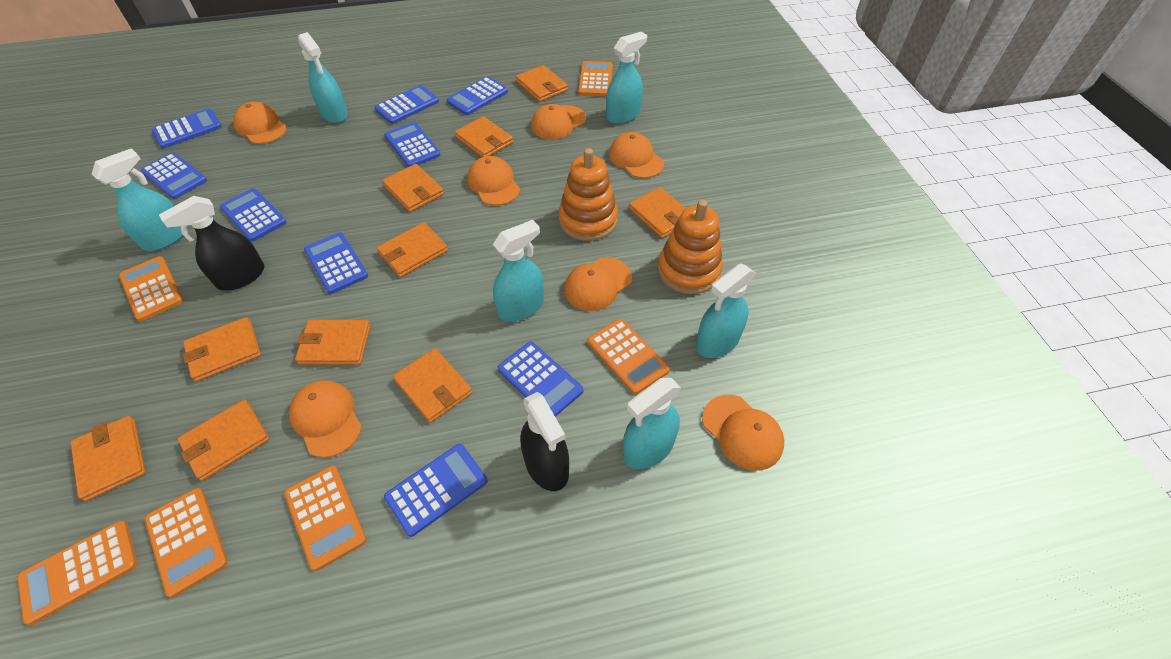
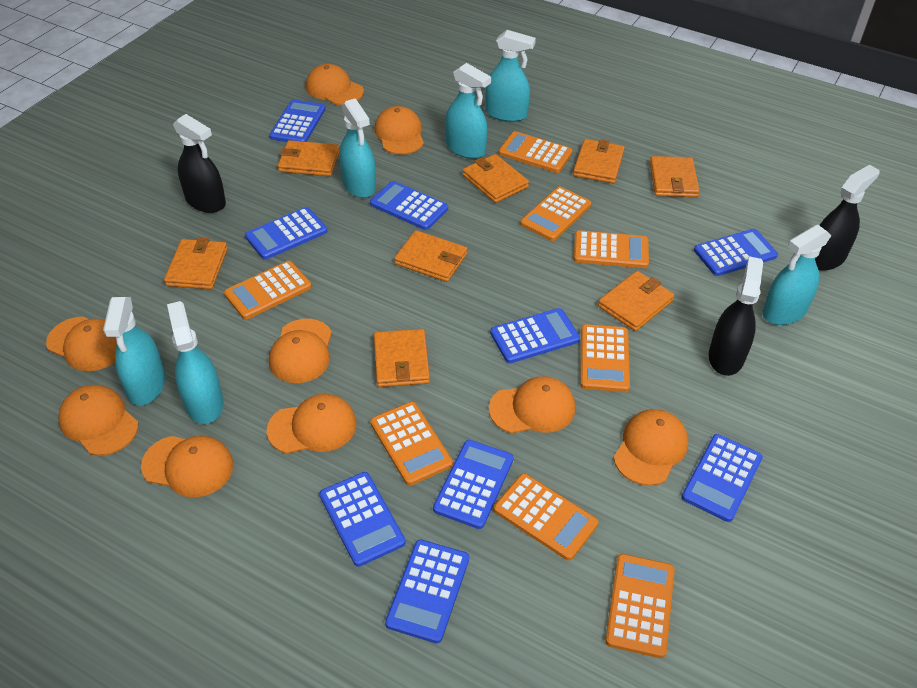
black spray bottle: [159,196,264,290] [520,392,569,491] = 2 -> [173,114,226,213] [709,256,763,376] [815,165,879,271] = 3
orange calculator: [17,521,137,625] [119,256,183,322] [145,488,228,598] [284,466,367,571] [578,61,613,96] [588,319,670,394] = 6 -> [224,261,312,320] [370,402,453,486] [494,473,599,561] [498,131,573,173] [520,186,591,241] [574,230,649,268] [580,324,630,392] [605,554,675,658] = 8
orange cap: [233,102,287,144] [289,380,362,458] [467,156,520,206] [531,104,586,140] [564,258,632,311] [609,132,664,178] [702,395,784,471] = 7 -> [46,316,117,371] [58,385,139,456] [141,436,233,497] [267,394,357,454] [269,319,332,383] [306,64,364,105] [374,106,424,155] [489,376,575,433] [613,409,688,486] = 9
orange stacking toy: [559,148,618,241] [658,200,723,294] = 2 -> none = 0
orange wallet: [70,416,146,501] [178,400,269,481] [183,317,261,382] [295,320,371,365] [377,222,448,277] [382,164,444,212] [393,348,473,423] [455,116,513,157] [516,65,568,102] [629,187,686,238] = 10 -> [164,237,228,289] [278,140,340,176] [374,329,430,387] [394,230,467,282] [463,154,529,203] [573,139,625,184] [598,271,675,331] [650,156,700,197] = 8

